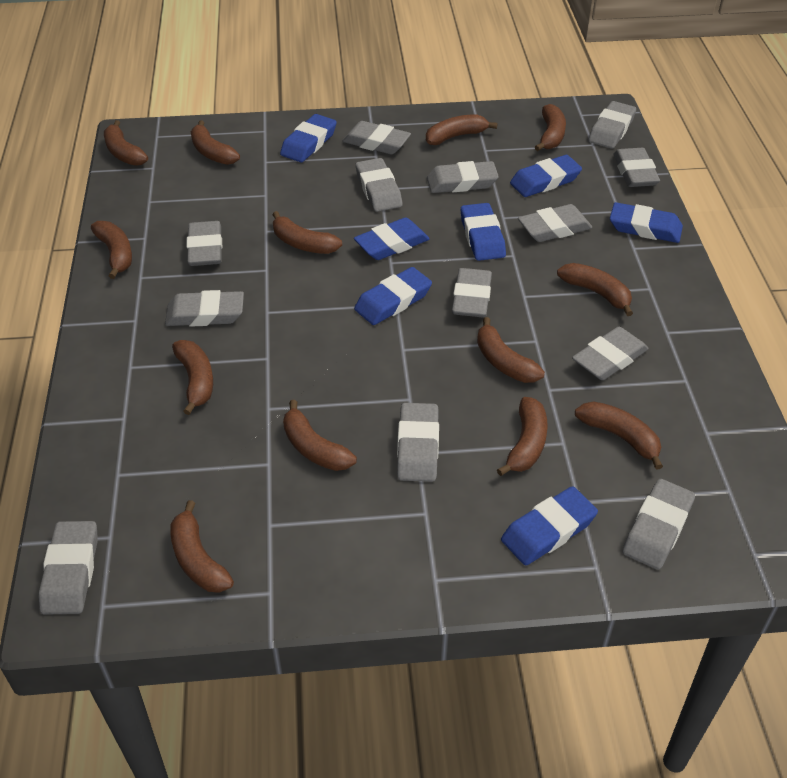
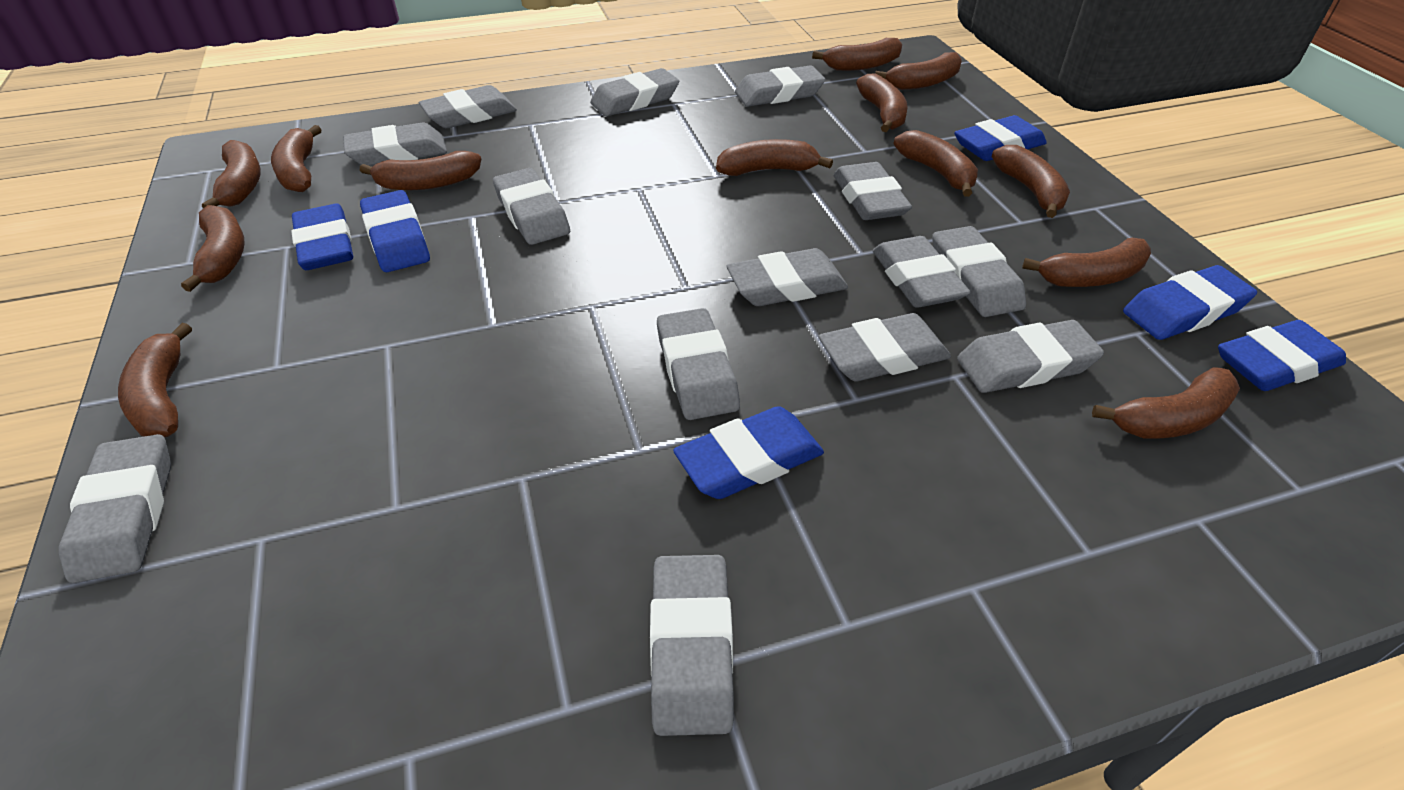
blue eraser: [280,114,337,162] [354,218,430,260] [354,267,432,325] [461,203,506,261] [501,486,598,566] [510,155,582,197] [610,202,683,243] = 7 -> [291,204,353,270] [360,190,430,272] [673,406,824,499] [954,115,1047,161] [1123,265,1257,340] [1218,320,1346,391] = 6
grey eraser: [39,521,98,615] [165,290,244,327] [186,221,222,266] [342,121,411,154] [356,158,402,212] [397,403,439,482] [427,161,499,193] [452,268,492,317] [518,204,592,242] [572,327,649,380] [588,101,636,149] [614,148,660,187] [622,479,695,570] = 13 -> [59,434,171,583] [343,123,447,166] [419,85,517,128] [493,168,570,245] [590,68,679,116] [650,555,734,736] [657,308,740,420] [726,248,848,306] [735,65,825,106] [819,313,951,381] [833,162,912,220] [873,236,971,308] [932,226,1026,317] [957,320,1104,393] = 14

